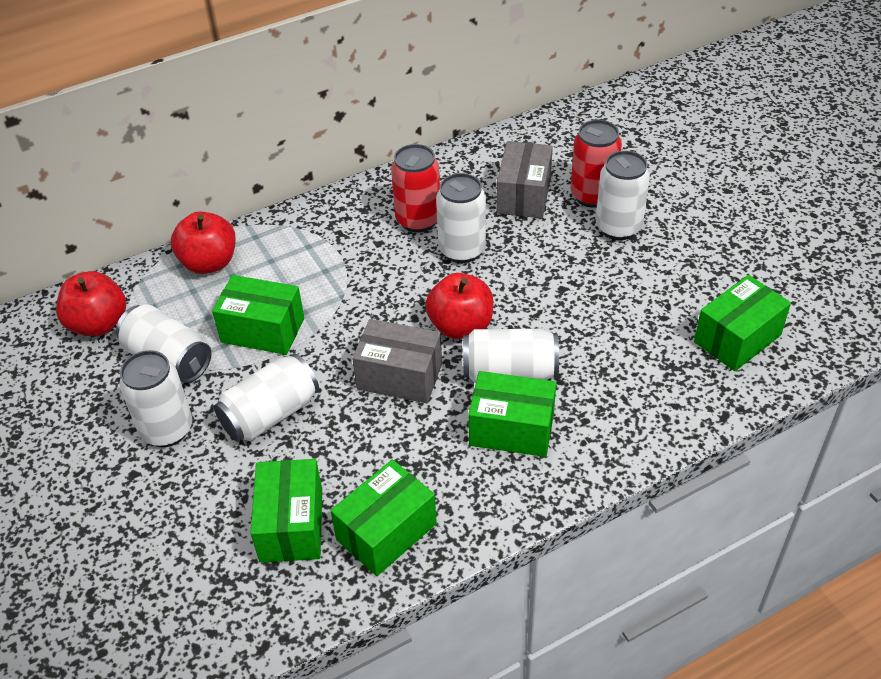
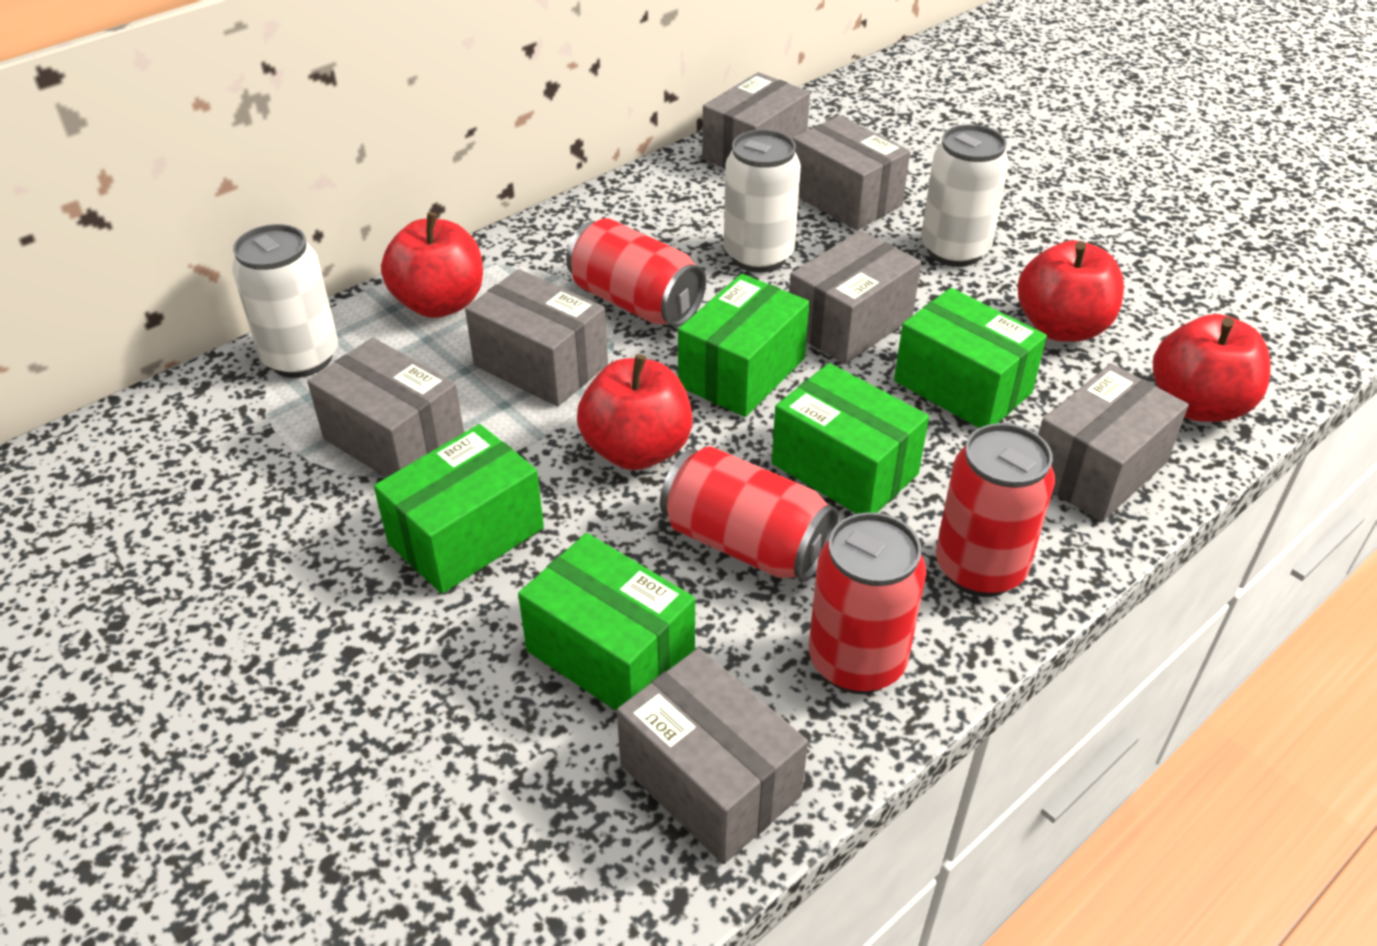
grey box: [352,319,442,403] [496,141,553,218] = 2 -> [307,338,464,478] [465,269,608,407] [617,648,808,864] [702,72,810,169] [789,230,921,364] [793,115,910,230] [1038,364,1189,522] = 7
red apple: [56,271,126,337] [171,211,236,274] [425,273,493,339] = 3 -> [381,212,483,318] [577,354,693,470] [1018,240,1124,342] [1153,314,1271,422] = 4
red can: [391,144,440,233] [571,120,622,208] = 2 -> [566,218,706,327] [660,447,839,582] [809,512,926,694] [936,423,1055,597] = 4
white can: [116,305,211,383] [119,350,192,447] [214,354,319,442] [436,173,486,263] [463,329,559,383] [596,151,650,240] = 6 -> [232,224,338,378] [724,130,801,272] [921,124,1009,267] = 3

